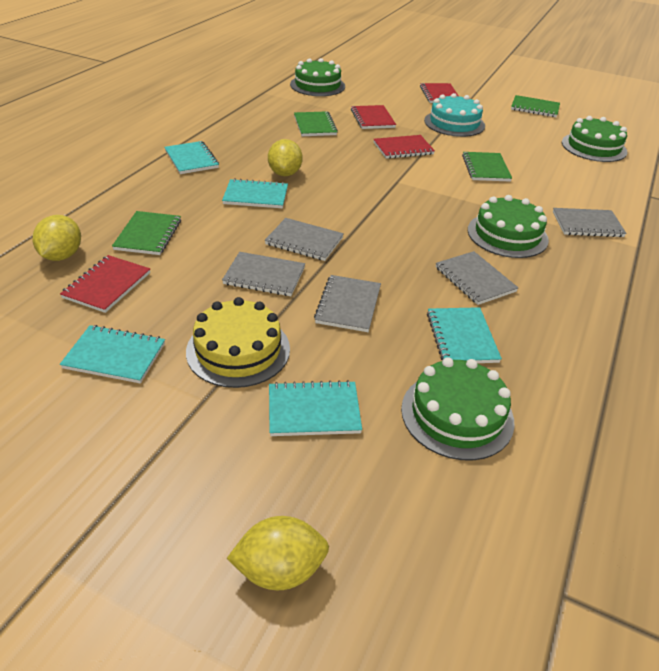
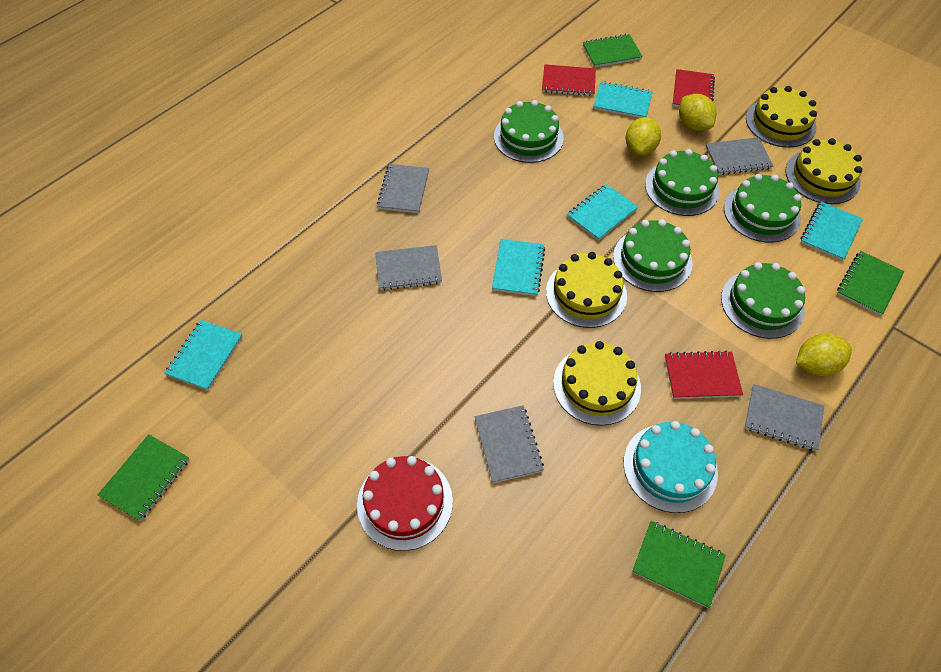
green cake: [290,58,345,96] [401,357,514,461] [468,195,549,258] [562,116,627,162] = 4 -> [494,100,564,163] [613,220,692,292] [645,149,719,216] [721,262,806,339] [724,174,802,243] = 5
red cake: none = 0 -> [357,456,453,551] = 1
red notebook: [60,255,150,313] [351,105,396,129] [373,135,435,159] [420,83,459,103] = 4 -> [542,64,596,96] [665,350,743,399] [672,69,715,107] = 3
yellow cake: [186,297,290,388] = 1 -> [546,252,627,328] [553,341,641,426] [746,86,817,147] [785,138,862,204] = 4

